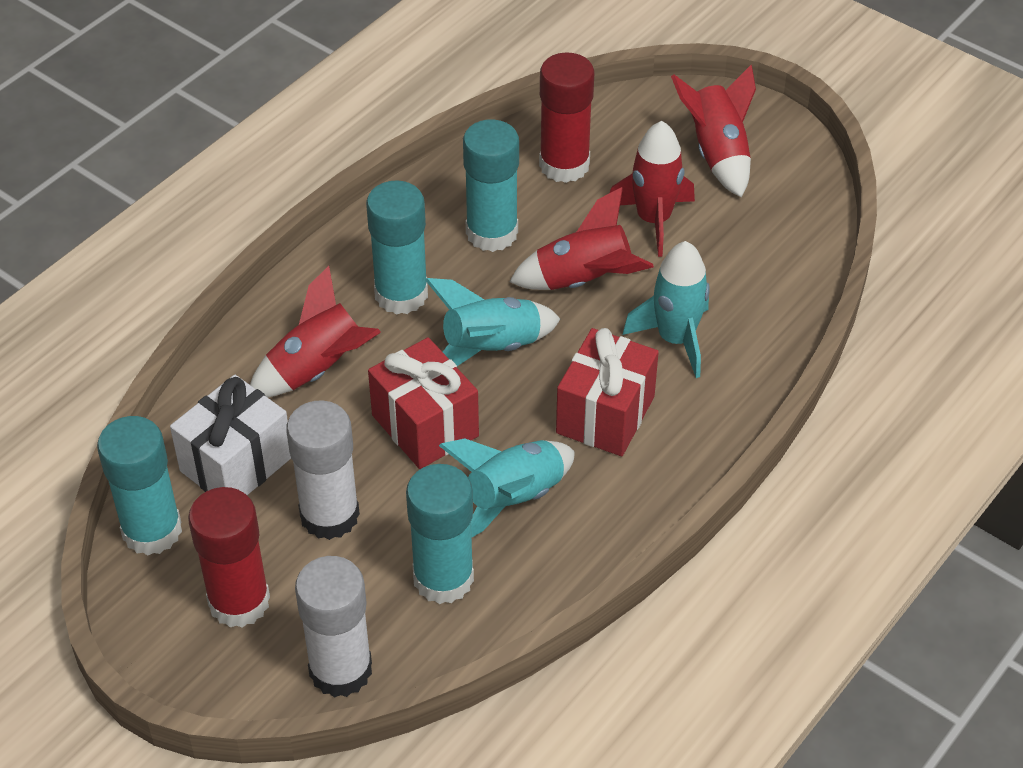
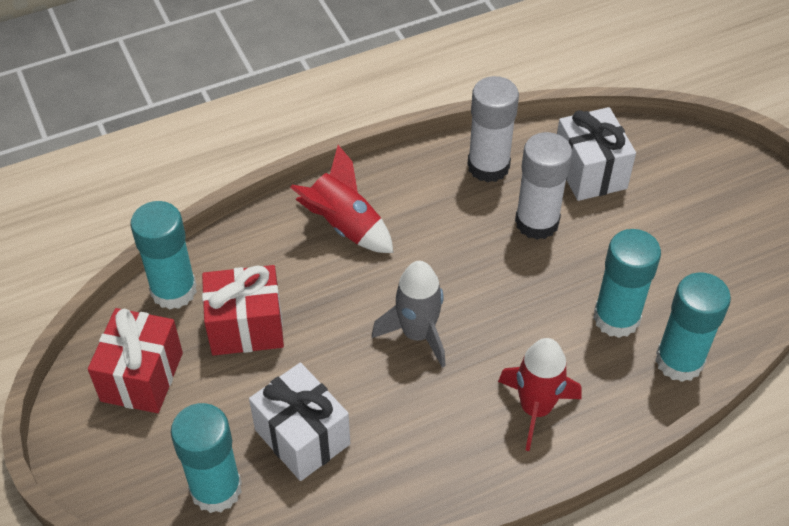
grey rocket: none = 0 -> [372,261,446,368] = 1
red glue stick: [188,487,270,628] [539,52,595,183] = 2 -> none = 0
red rocket: [250,266,380,398] [509,187,654,290] [610,121,695,257] [671,65,756,197] = 4 -> [290,145,393,253] [498,338,581,451] = 2
turquoise rocket: [425,278,560,366] [439,438,575,537] [623,241,710,378] = 3 -> none = 0
white gift: [170,375,291,495] = 1 -> [249,363,350,481] [557,107,636,201] = 2

